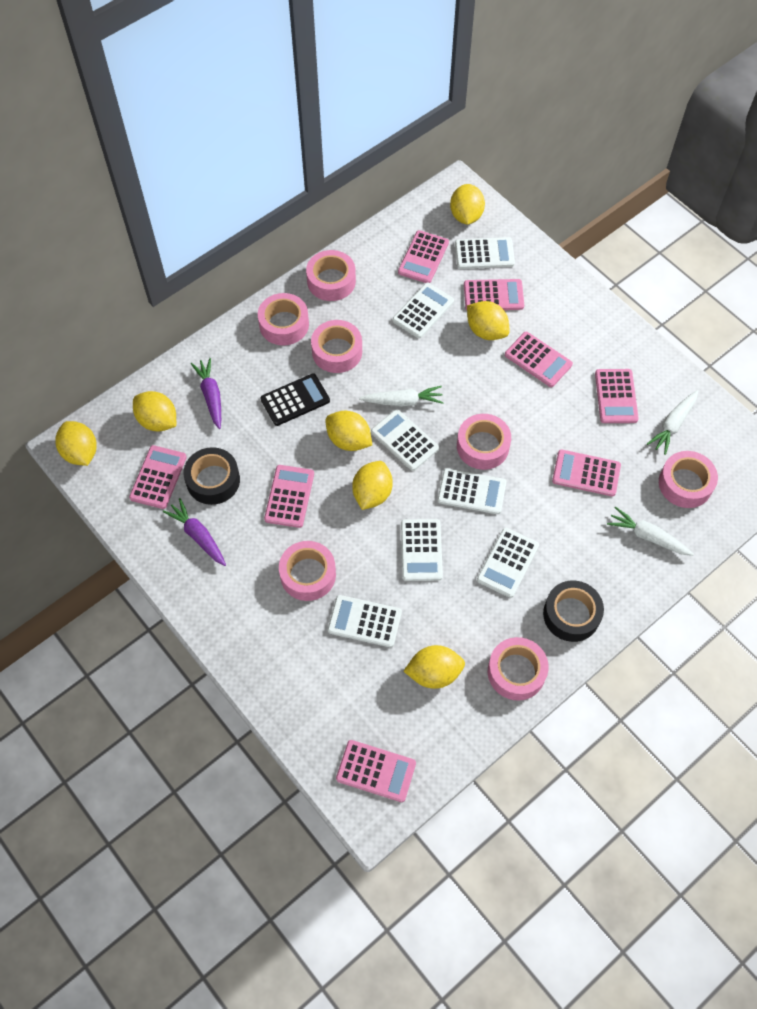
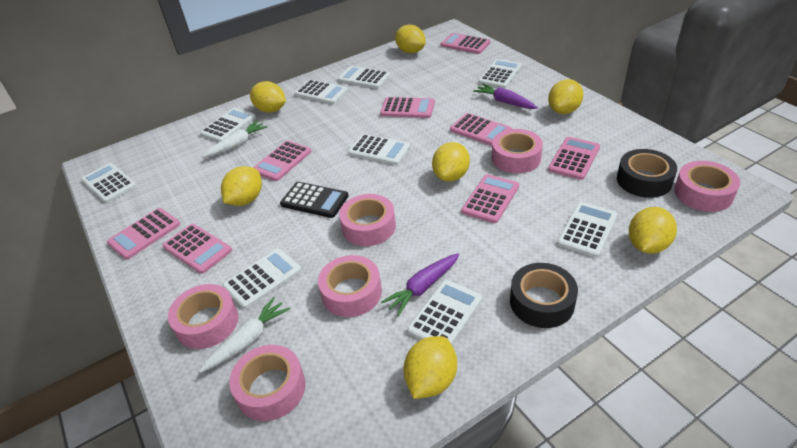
pink tape: [258,293,309,346] [279,541,336,601] [306,250,356,301] [311,320,362,373] [457,414,511,470] [488,637,549,701] [659,451,718,508] = 7 -> [168,284,238,349] [229,345,305,421] [318,255,382,317] [339,194,396,246] [492,129,543,173] [674,161,740,212] = 6
white calculator: [328,595,402,647] [371,409,439,471] [393,283,454,338] [401,519,443,581] [438,468,506,514] [455,237,515,269] [477,528,539,598] = 7 -> [81,163,137,203] [200,108,256,142] [223,249,302,309] [294,79,348,104] [338,66,390,89] [348,134,411,165] [407,280,482,344] [478,59,522,88] [557,202,617,258] = 9
white carrot: [359,386,444,406] [607,507,694,556] [647,390,698,455] = 3 -> [199,297,290,373] [202,120,268,158] = 2

